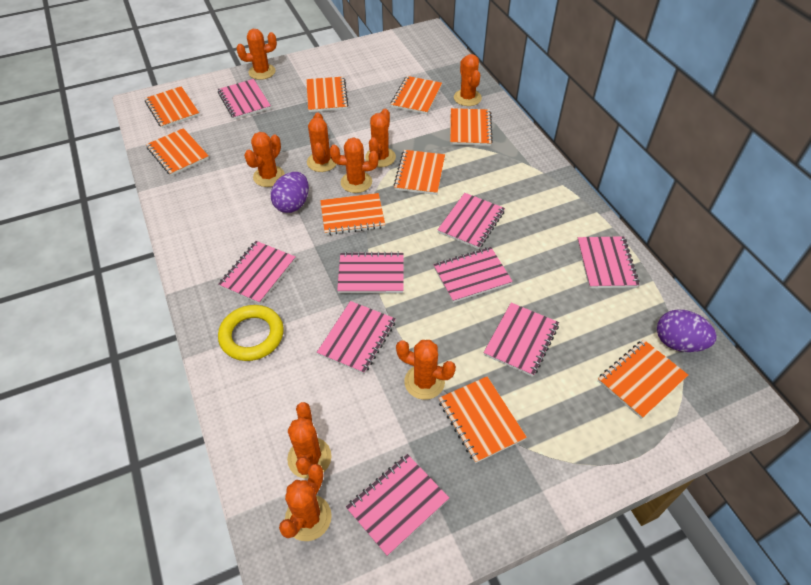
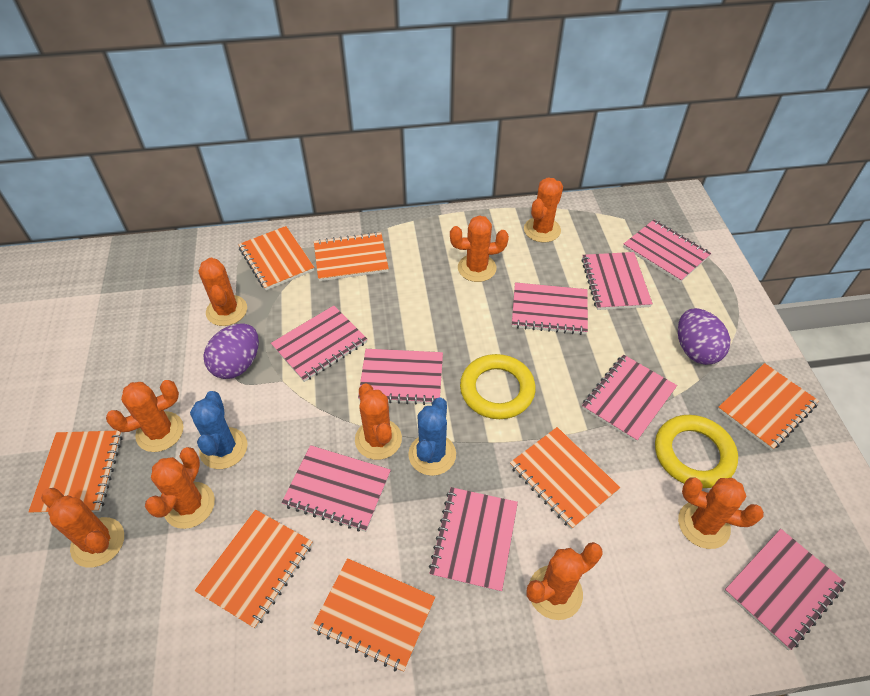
blue cactus: none = 0 -> [190,391,248,469] [408,397,456,476] = 2
orange notebook: [144,86,200,128] [146,128,209,176] [306,76,348,112] [320,193,385,235] [391,76,442,114] [393,150,445,195] [438,376,527,463] [450,108,493,146] [598,339,688,419] = 9 -> [28,431,123,514] [195,509,313,629] [238,226,314,290] [312,558,435,672] [314,232,389,281] [510,427,620,529] [718,363,819,451] = 7
yellow ring: [218,305,284,361] = 1 -> [460,354,536,419] [655,415,738,488] = 2

